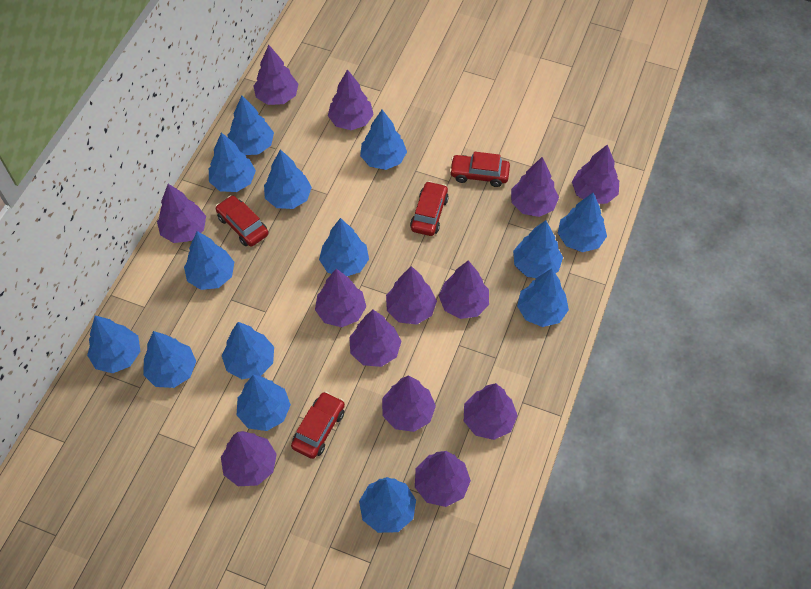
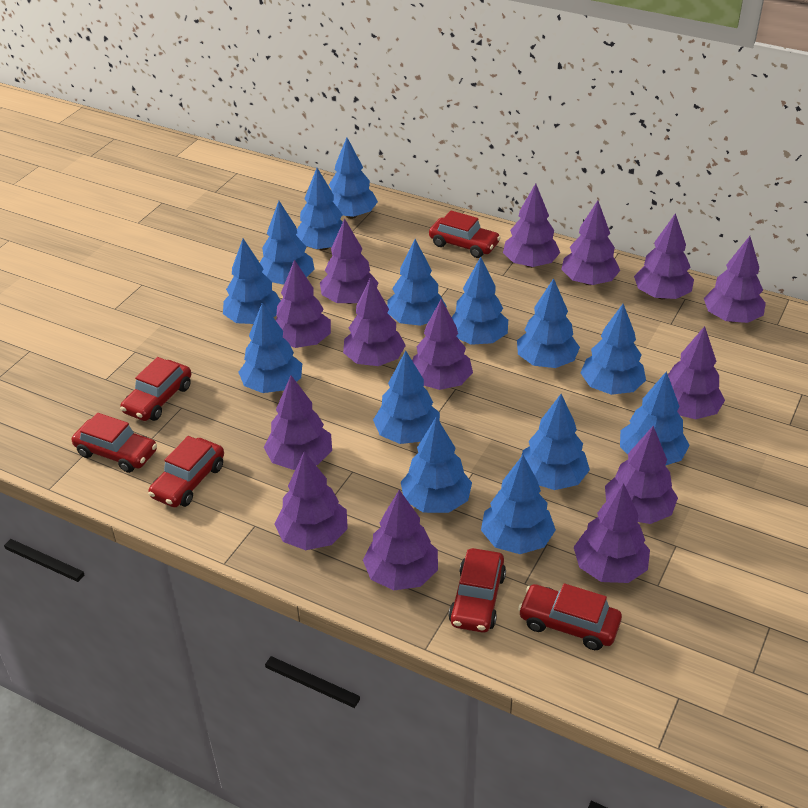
purple tree: [157,184,206,243] [221,431,277,486] [254,45,298,105] [315,269,366,327] [328,69,374,130] [349,310,402,367] [382,375,436,432] [386,266,437,325] [415,451,471,507] [439,260,489,319] [464,383,518,440] [511,157,559,217] [572,144,619,204] = 13 -> [264,375,332,470] [275,451,348,550] [276,260,331,348] [320,218,379,304] [343,277,406,366] [363,490,438,590] [412,299,473,390] [503,183,560,268] [561,200,620,285] [574,483,650,583] [605,426,678,524] [634,213,694,299] [668,326,725,419] [704,236,766,323] = 14
red car: [216,195,268,247] [291,392,345,459] [410,181,449,236] [450,152,510,187] = 4 -> [72,413,157,473] [120,357,191,421] [148,436,224,507] [429,210,501,258] [449,548,506,633] [518,583,622,650] = 6

